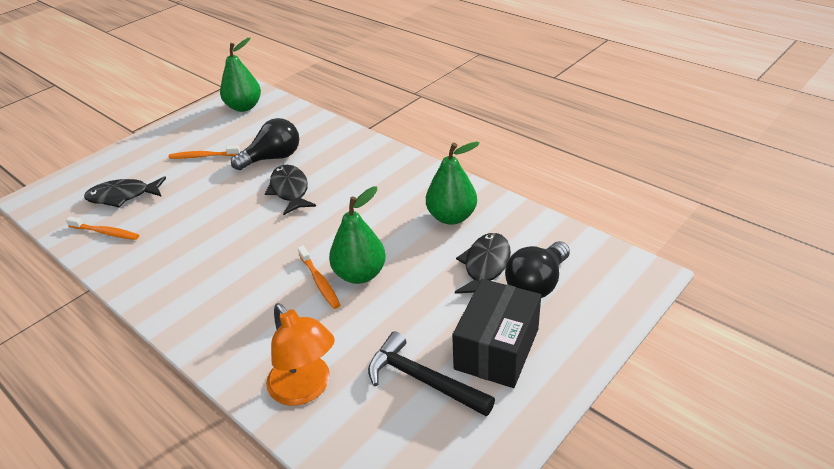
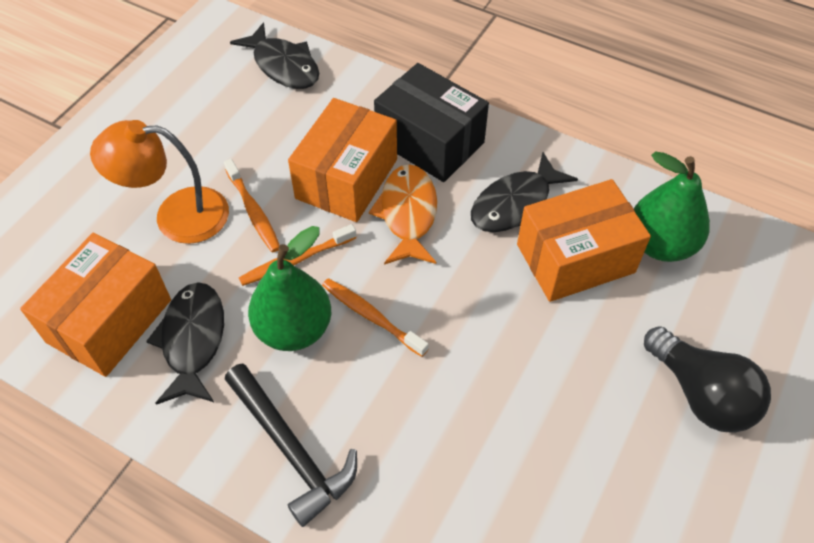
black light bulb: [231,118,299,170] [505,241,570,298] = 2 -> [644,326,771,433] = 1
green pear: [220,38,261,112] [329,186,386,284] [426,142,480,225] = 3 -> [248,226,331,351] [634,151,710,262] = 2
orange box: none = 0 -> [20,233,171,377] [288,98,397,222] [517,179,651,302] = 3
orange fish: none = 0 -> [369,164,437,265] = 1

